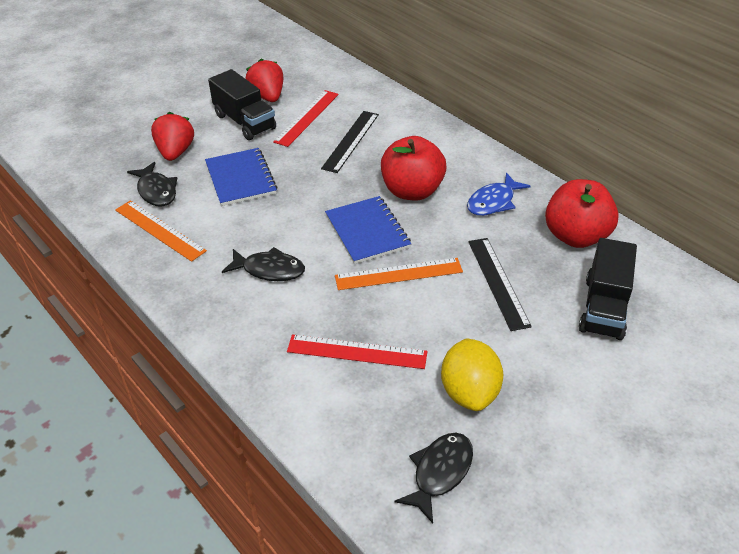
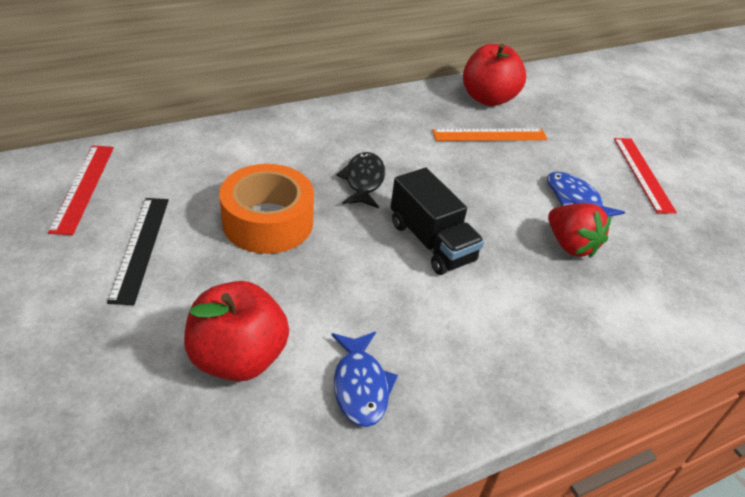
black fish: [127,162,177,207] [222,247,305,281] [394,433,473,523] = 3 -> [336,152,385,209] = 1
black ruler: [321,111,379,173] [468,238,532,331] = 2 -> [107,198,169,305] = 1
black truck: [208,69,276,140] [579,238,637,340] = 2 -> [390,168,484,275] = 1
blue fish: [467,173,531,216] = 1 -> [331,331,398,427] [547,172,625,217] = 2
blue notebook: [205,148,277,206] [325,196,411,264] = 2 -> none = 0
orange ruler: [115,200,207,262] [335,258,463,290] = 2 -> [432,128,548,141] = 1
orange tape: none = 0 -> [219,164,314,254] = 1
red strawberry: [151,112,194,161] [246,58,283,102] = 2 -> [548,203,611,258] = 1
yellow lemon: [441,339,503,411] = 1 -> none = 0

